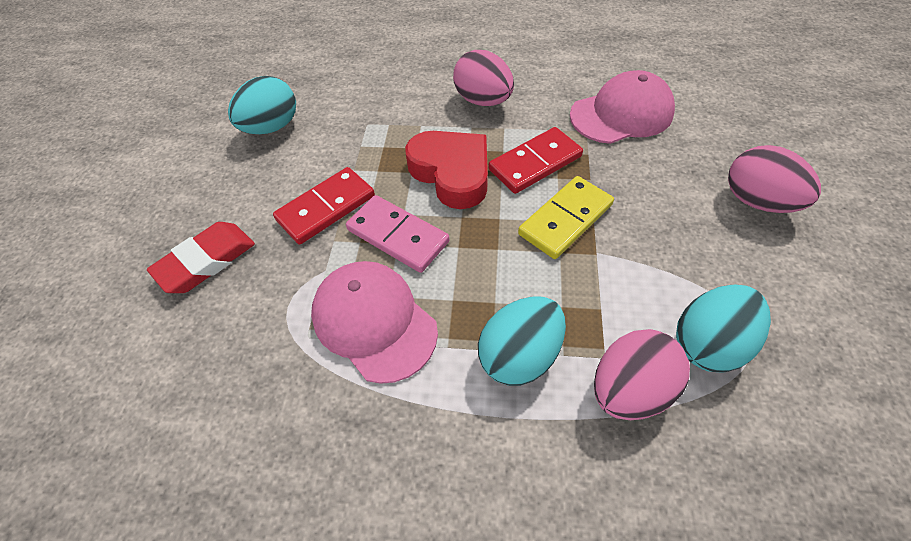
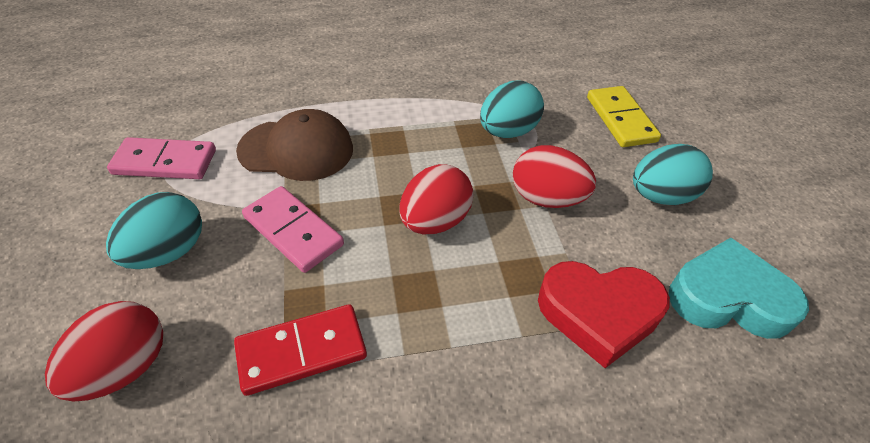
brown cap: none = 0 -> [236,109,353,181] = 1
pink cap: [311,261,438,384] [570,70,675,144] = 2 -> none = 0
pink domino: [346,195,449,273] = 1 -> [107,137,216,179] [242,186,344,273] = 2
pink egg: [453,50,514,106] [594,329,690,420] [728,145,821,213] = 3 -> none = 0
red domino: [273,167,375,245] [489,127,583,194] = 2 -> [234,304,367,396] = 1
red egg: none = 0 -> [45,301,163,402] [399,164,474,234] [513,145,596,208] = 3
red eraser: [147,222,255,293] = 1 -> none = 0
turquoise heart: none = 0 -> [669,238,809,339] = 1

